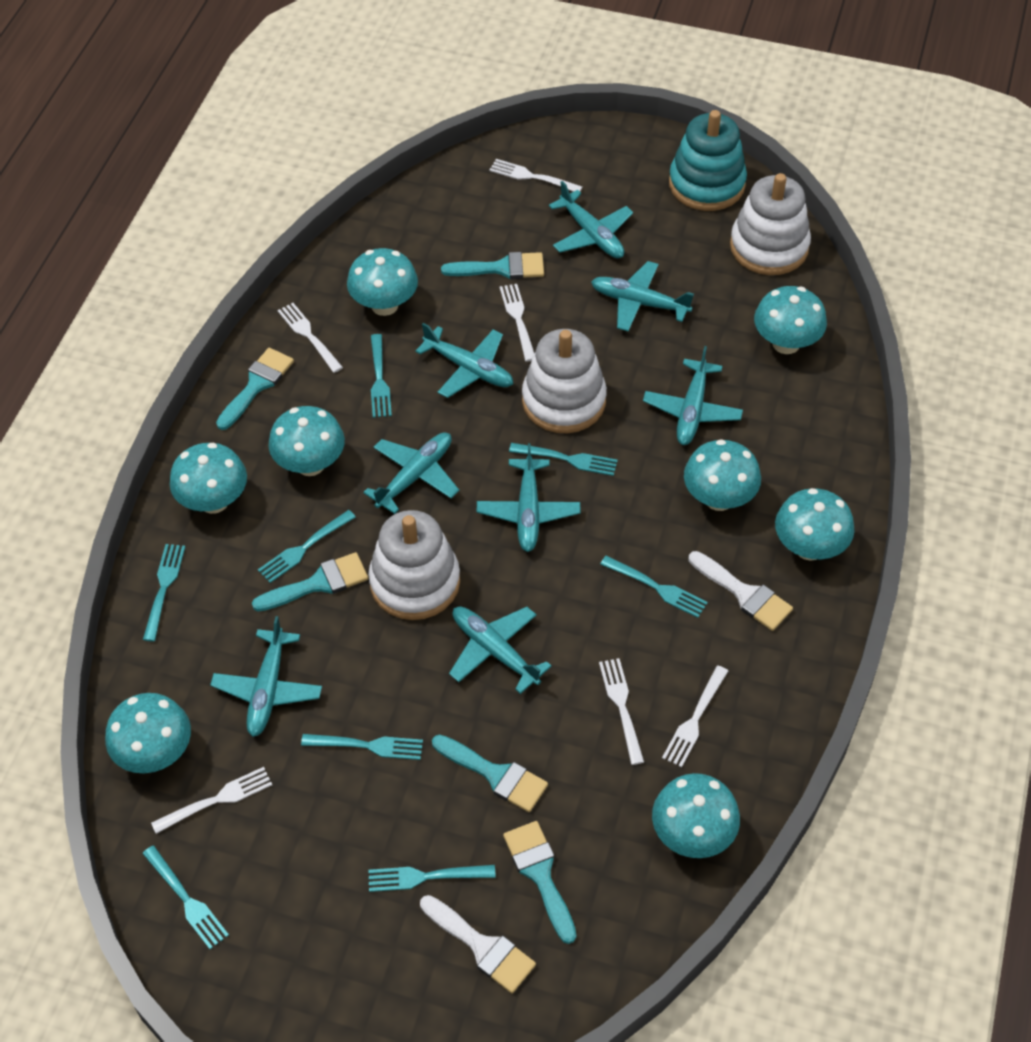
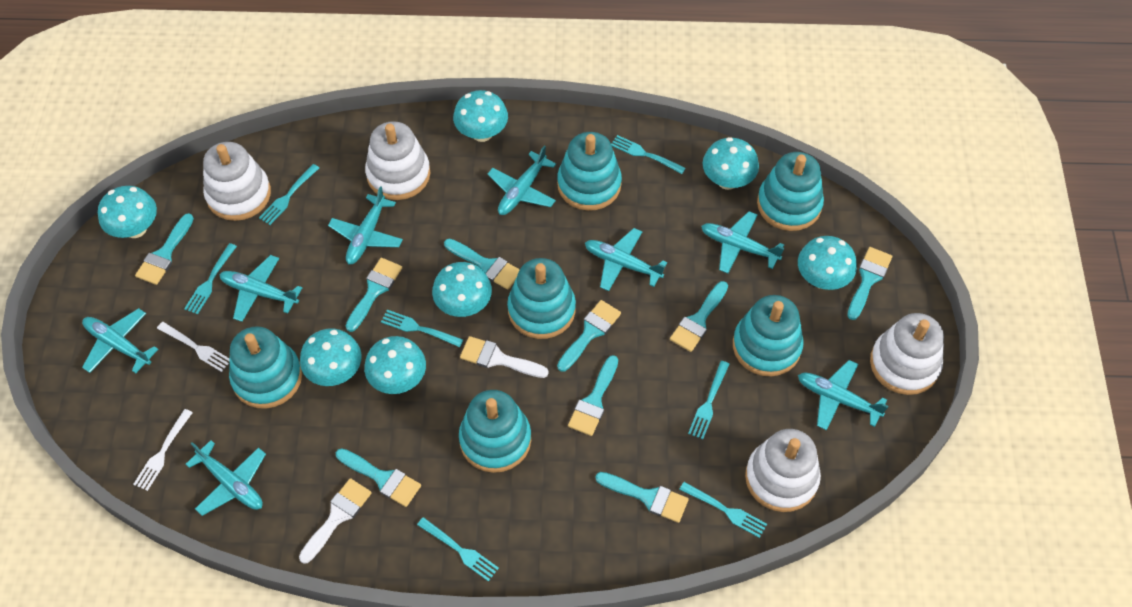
turquoise brush: [216,348,294,430] [252,552,368,612] [432,734,548,812] [441,252,544,279] [503,821,576,944] = 5 -> [135,213,194,285] [336,448,421,507] [346,258,402,332] [444,238,520,290] [557,300,621,372] [568,355,618,436] [595,472,689,523] [670,281,728,352] [847,247,892,320] = 9
turquoise fork: [142,845,229,949] [143,544,185,642] [258,510,356,583] [301,734,423,760] [369,865,496,892] [371,334,392,418] [509,443,618,476] [600,556,708,618] = 8 -> [184,243,237,314] [259,164,319,225] [381,310,463,347] [417,517,499,582] [611,135,686,174] [679,482,767,538] [688,361,729,439] = 7
turquoise mushroom: [105,693,191,773] [170,443,247,514] [268,406,345,476] [347,248,418,316] [652,773,740,858] [684,439,761,511] [754,286,827,354] [775,488,855,561] = 8 -> [98,186,157,238] [300,329,362,386] [364,336,426,394] [432,262,492,317] [453,90,508,142] [703,137,759,190] [798,236,857,290] = 7
turquoise stacking toy: [669,110,747,211] = 1 -> [229,326,302,409] [459,390,531,473] [507,258,576,339] [557,132,622,211] [733,295,804,376] [757,152,824,231] = 6
white fork: [151,767,272,834] [278,303,343,373] [489,159,582,192] [500,284,534,362] [599,658,644,765] [662,666,728,767] = 6 -> [133,409,193,491] [157,322,230,372] = 2
white stacking toy: [368,510,460,620] [522,329,607,433] [730,173,811,275] = 3 -> [203,142,271,221] [365,121,430,200] [745,429,821,512] [870,313,944,395] = 4

